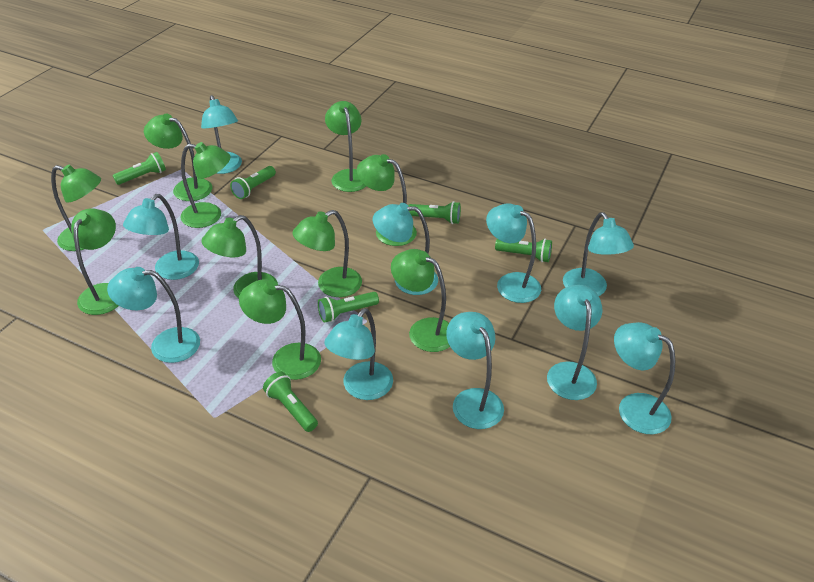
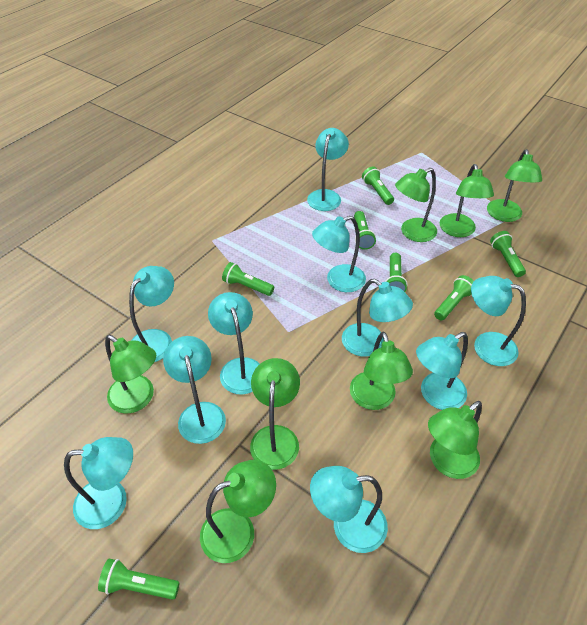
green flashlight: [113,152,166,185] [230,166,276,199] [263,372,318,432] [318,292,379,323] [408,201,461,224] [495,239,552,262] = 6 -> [98,558,180,600] [222,262,274,296] [354,211,376,250] [362,166,394,205] [385,253,407,292] [434,275,474,321] [490,231,526,277] = 7
green lamp: [51,165,101,251] [71,209,119,315] [144,114,212,201] [181,142,231,228] [201,215,278,298] [239,279,321,380] [292,210,362,297] [325,101,366,192] [357,154,417,246] [391,249,450,352] = 10 -> [105,335,156,414] [200,460,276,563] [250,358,300,470] [350,332,413,410] [395,168,437,242] [428,401,482,479] [440,164,494,237] [487,149,542,222] = 8

